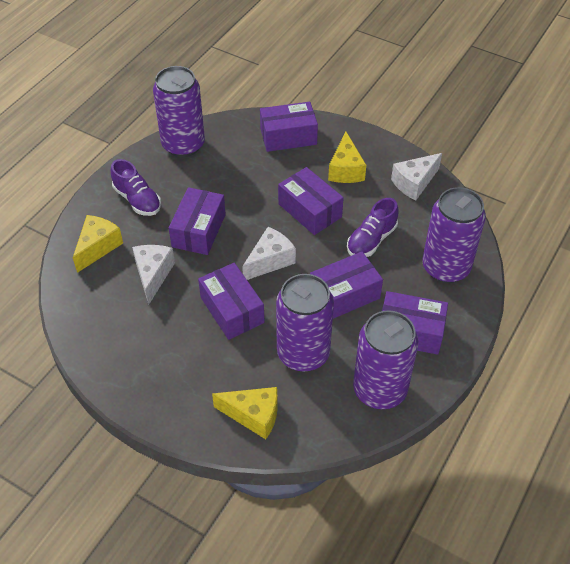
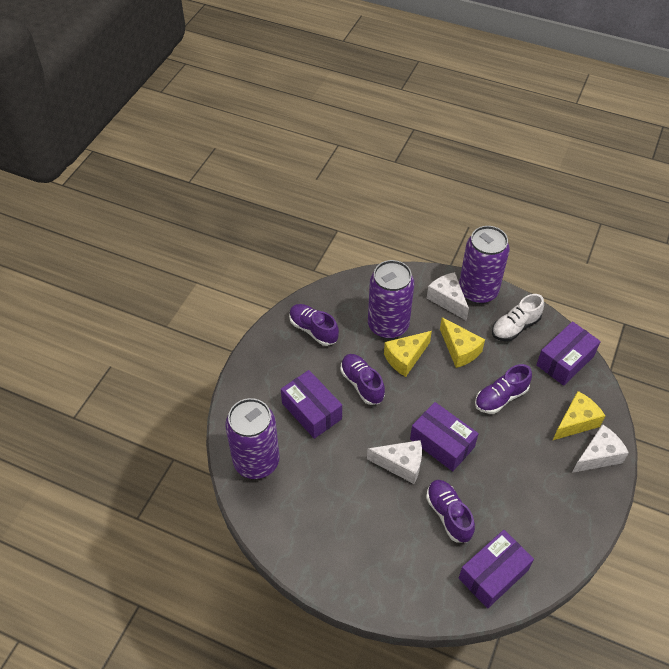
purple box: [169,187,226,255] [198,263,264,340] [260,102,318,152] [278,167,344,235] [310,252,383,319] [382,291,448,355] = 6 -> [281,370,342,439] [410,402,479,471] [459,530,534,609] [536,321,601,386] = 4
purple can: [153,66,205,157] [276,274,334,372] [353,310,418,409] [422,187,486,283] = 4 -> [225,398,280,479] [368,260,414,339] [459,226,510,304] = 3
purple shoe: [111,159,161,216] [347,198,398,257] = 2 -> [289,304,339,346] [340,354,385,405] [426,480,475,543] [475,364,532,414] = 4
white shoe: none = 0 -> [492,294,544,341] = 1

